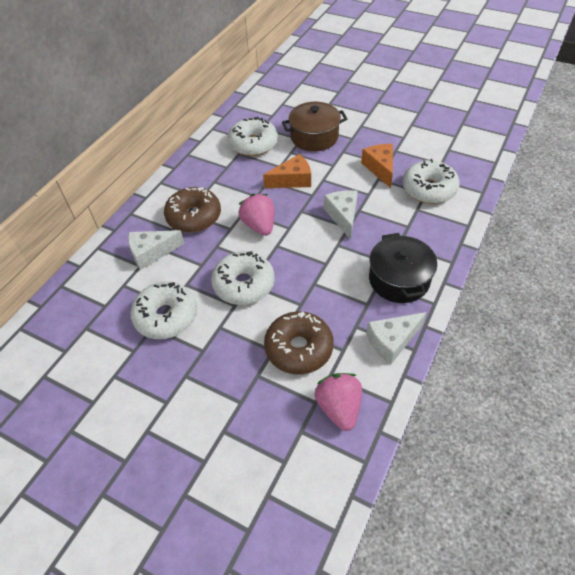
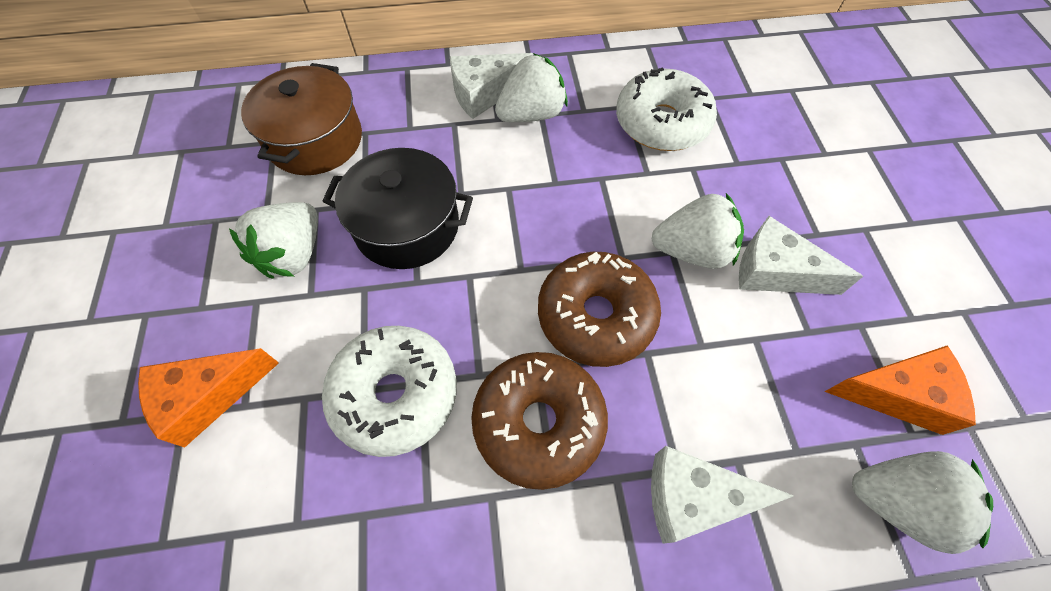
pink strawberry: [238,194,275,236] [315,373,362,431] = 2 -> none = 0
white donut: [130,282,197,339] [211,251,274,305] [228,117,278,156] [403,159,460,204] = 4 -> [322,326,457,457] [616,68,717,151] = 2
white strawberry: none = 0 -> [229,202,318,279] [495,53,568,122] [651,193,744,269] [852,451,993,554] = 4

